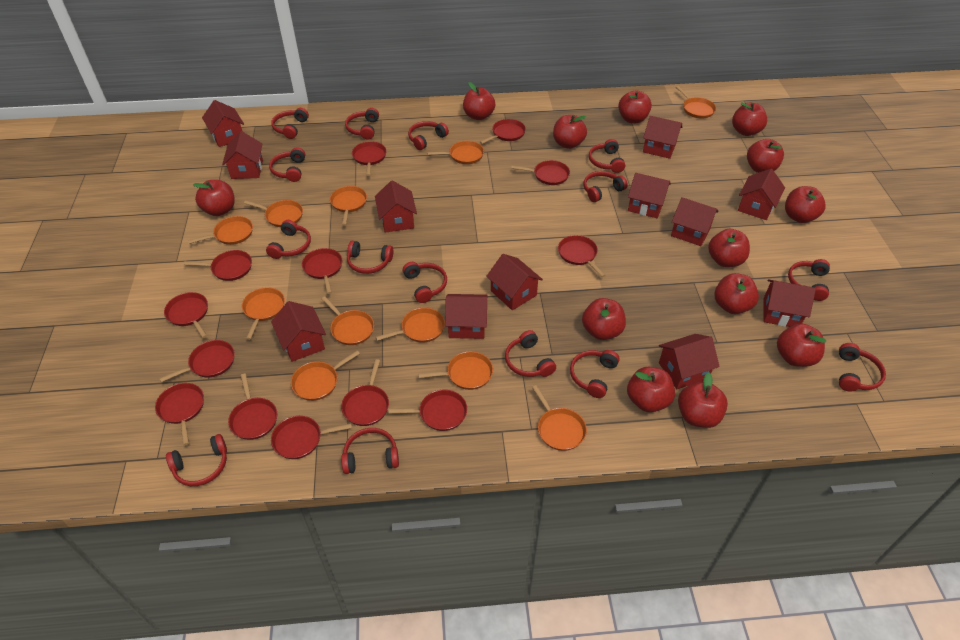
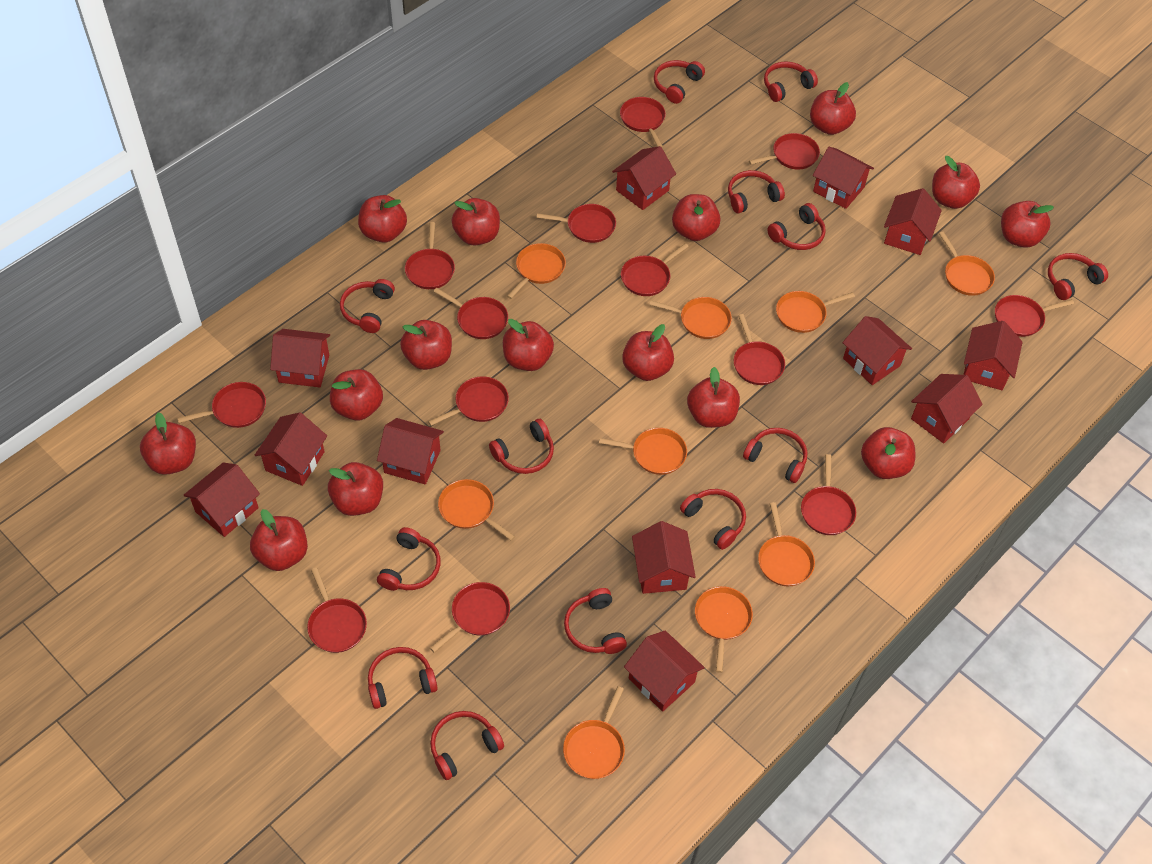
orange pan: [188,216,253,245] [242,287,285,340] [244,200,303,227] [291,351,360,401] [322,296,374,345] [330,186,367,226] [376,308,445,343] [418,351,493,390] [427,141,484,164] [532,385,587,451] [676,86,716,118] = 11 -> [438,479,515,541] [507,243,566,299] [563,686,625,779] [599,428,687,475] [650,297,732,339] [695,586,753,673] [758,502,815,586] [776,291,855,333] [939,232,995,296] = 9
red apple: [193,180,235,216] [463,82,495,120] [553,115,587,149] [582,298,626,340] [618,90,652,123] [627,367,675,412] [678,372,728,428] [708,229,750,267] [714,273,759,314] [732,102,767,136] [747,139,784,173] [777,324,826,367] [785,186,826,223] = 13 -> [140,412,196,475] [250,509,308,571] [328,462,383,516] [330,369,383,421] [358,195,407,243] [400,320,452,370] [452,198,500,246] [503,319,554,371] [622,324,674,381] [672,194,720,241] [687,367,740,428] [810,82,856,135] [861,427,915,479] [932,156,980,209] [1001,201,1054,248] = 15
red headphones: [166,434,227,486] [266,220,311,259] [269,147,305,182] [271,108,309,139] [341,428,399,474] [345,108,379,140] [347,241,393,274] [403,262,447,303] [408,121,449,150] [505,330,556,377] [570,350,620,398] [584,171,628,202] [589,139,625,173] [788,259,830,301] [839,343,886,391] = 15 -> [340,279,395,333] [368,647,438,709] [377,527,441,591] [430,711,504,780] [489,419,554,474] [564,588,627,654] [654,60,705,104] [680,489,746,550] [728,170,785,214] [743,428,807,483] [764,61,818,102] [767,203,826,250] [1048,253,1108,300] = 13

